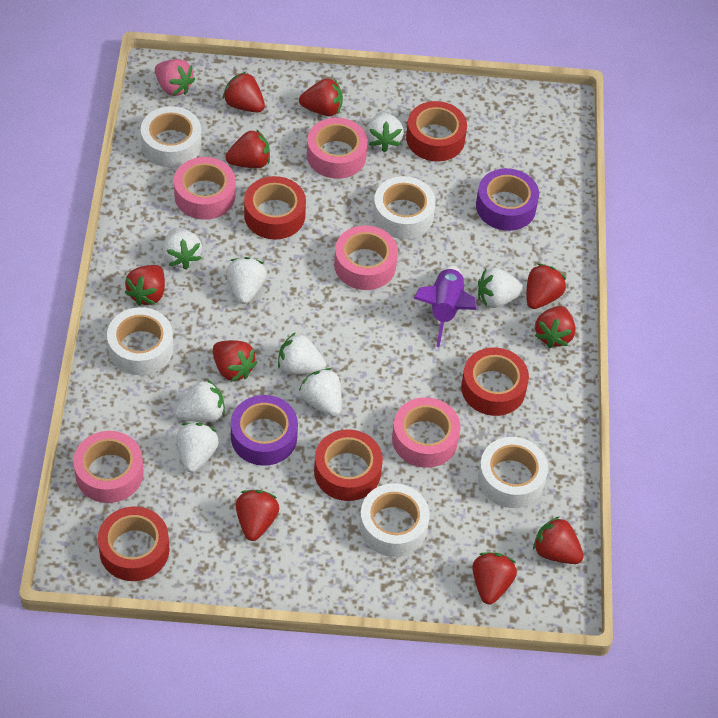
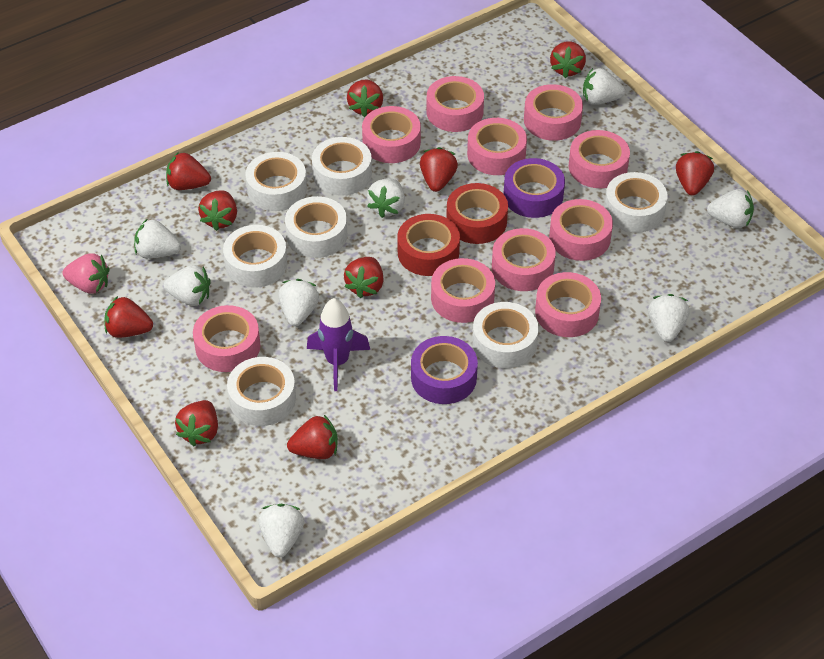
pink tape: [73,431,144,503] [174,157,235,220] [307,118,368,179] [334,225,398,290] [392,397,461,468] = 5 -> [193,305,260,372] [362,106,421,163] [426,76,484,132] [431,258,495,323] [467,118,527,175] [492,228,556,291] [524,84,583,141] [535,272,601,337] [549,199,613,261] [569,130,630,188] = 10
red tape: [98,506,169,581] [244,176,306,239] [314,429,383,501] [406,101,467,161] [461,347,529,416] = 5 -> [397,214,460,276] [446,183,508,244] = 2
white tape: [107,307,173,375] [141,106,202,168] [359,483,430,557] [373,176,436,239] [478,437,548,508] = 5 -> [223,225,288,288] [227,357,296,426] [245,152,307,211] [285,196,348,258] [312,137,372,196] [472,302,539,368] [604,172,668,233] = 7

